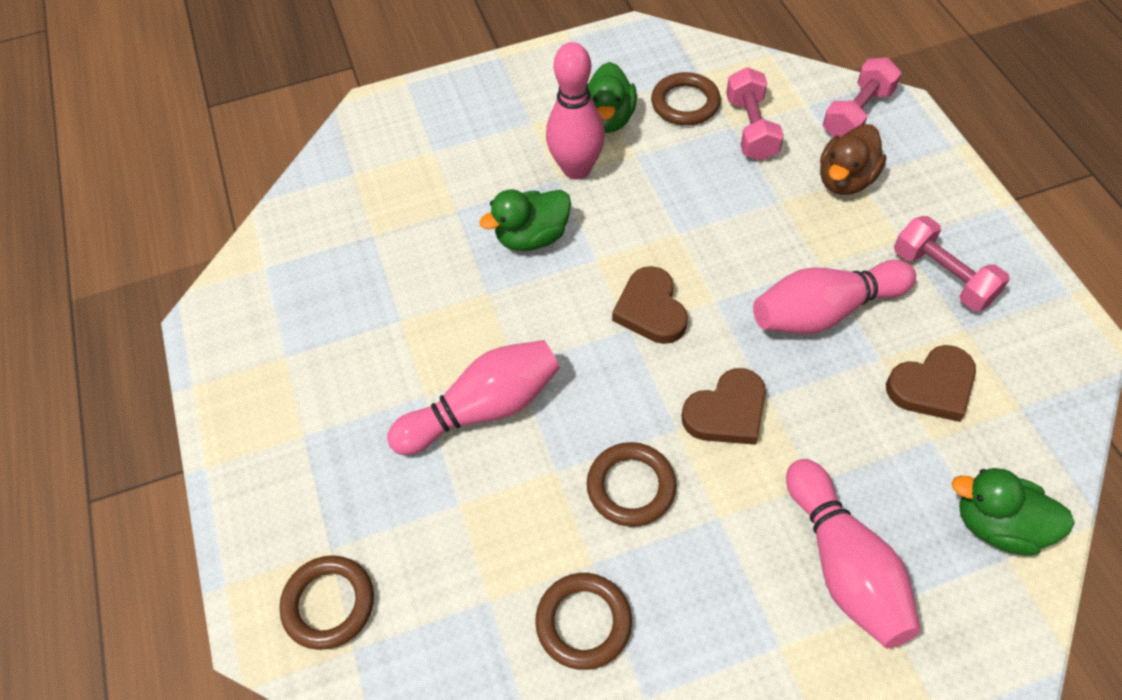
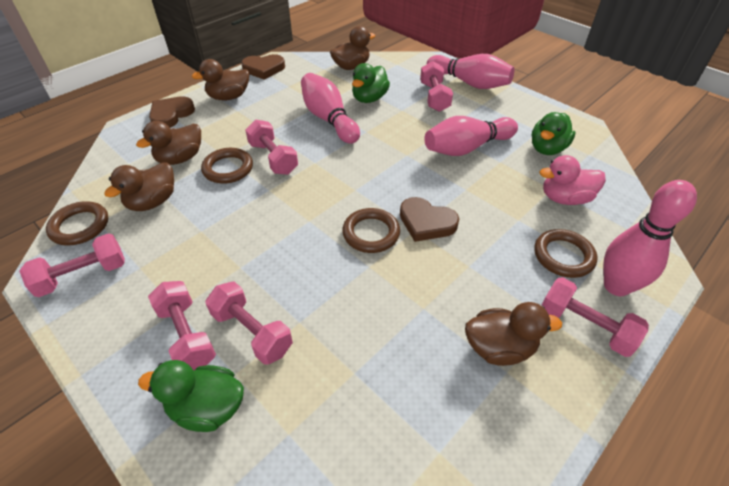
brown duck: [820,124,886,195] = 1 -> [104,162,174,211] [136,121,201,165] [192,59,249,100] [330,26,375,70] [465,302,562,366] = 5
pink duck: none = 0 -> [540,155,606,205] = 1
pink dumbbell: [726,67,784,161] [823,58,901,138] [894,216,1010,311] = 3 -> [19,233,125,297] [148,281,216,370] [205,282,293,365] [245,120,298,175] [420,61,453,112] [541,277,649,357] = 6

